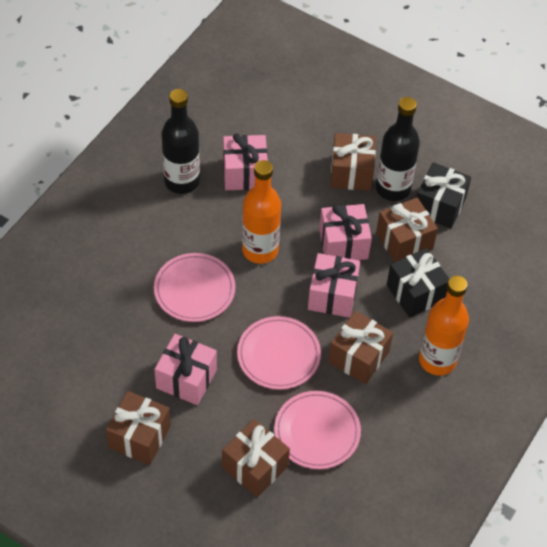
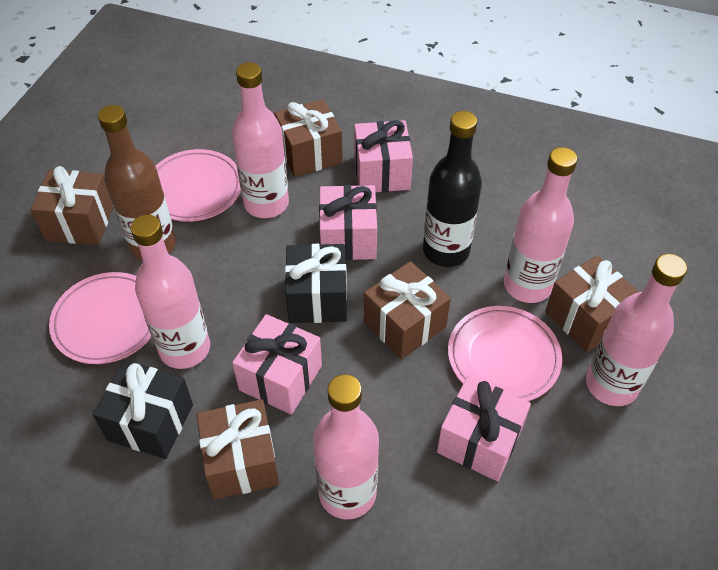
black bottle: [161,89,200,194] [376,97,420,201] = 2 -> [423,111,482,267] = 1
brown bottle: none = 0 -> [98,105,176,260] = 1
orange bottle: [242,160,281,264] [419,276,469,376] = 2 -> none = 0
pink bottle: none = 0 -> [131,215,210,369] [232,62,289,218] [313,374,379,520] [504,147,578,303] [586,254,687,406] = 5

